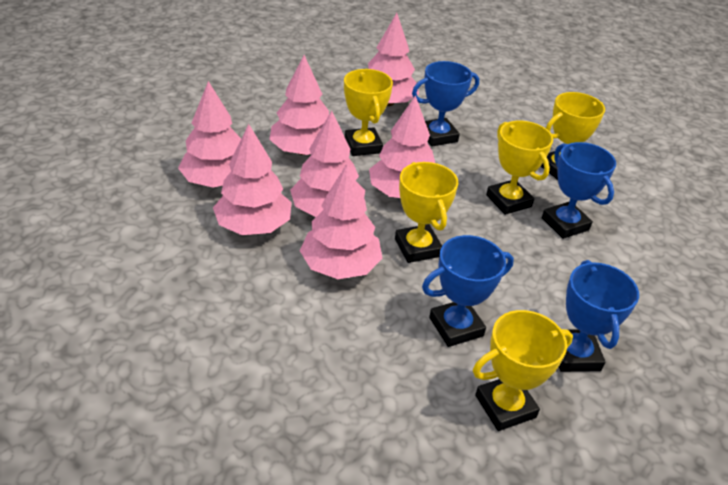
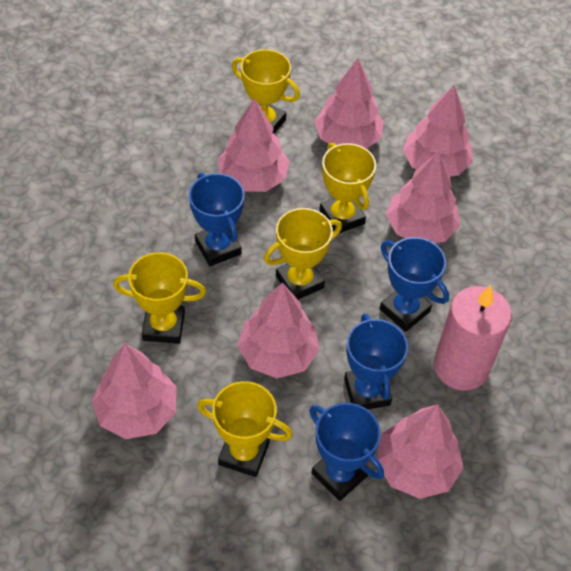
pink candle: none = 0 -> [434,285,512,391] = 1

